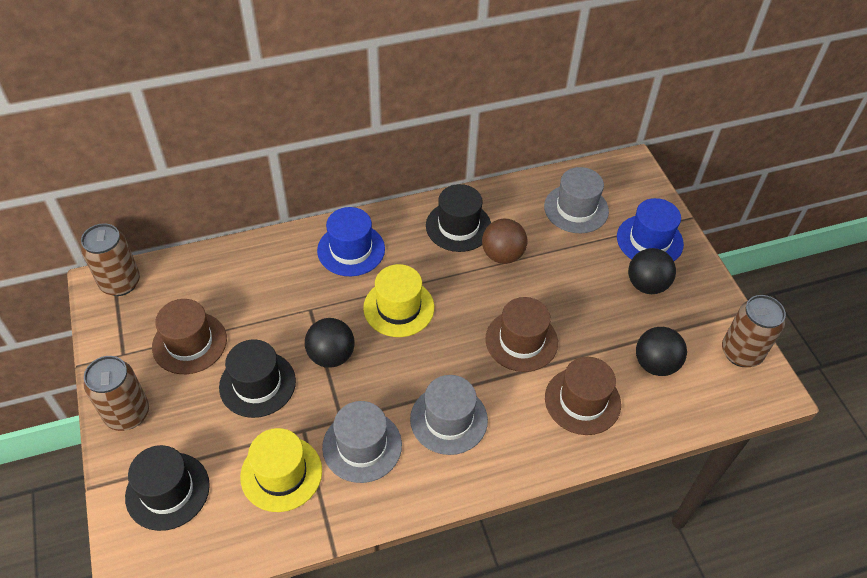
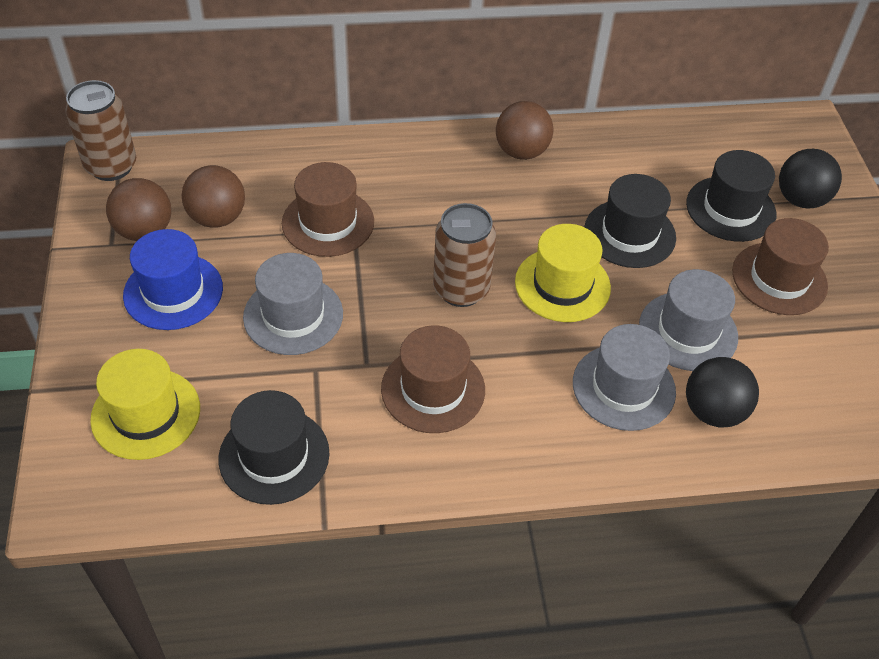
black ball: [305,318,355,368] [628,248,676,294] [636,327,687,376] = 3 -> [686,357,759,427] [779,149,842,208] = 2
blue hat: [317,207,385,276] [617,198,684,261] = 2 -> [123,229,223,330] = 1
brown ball: [482,219,527,264] = 1 -> [106,178,171,241] [182,165,245,228] [496,101,554,160] = 3
brown can: [81,223,140,296] [84,356,149,431] [722,295,786,367] = 3 -> [65,80,136,181] [433,203,496,307] = 2

